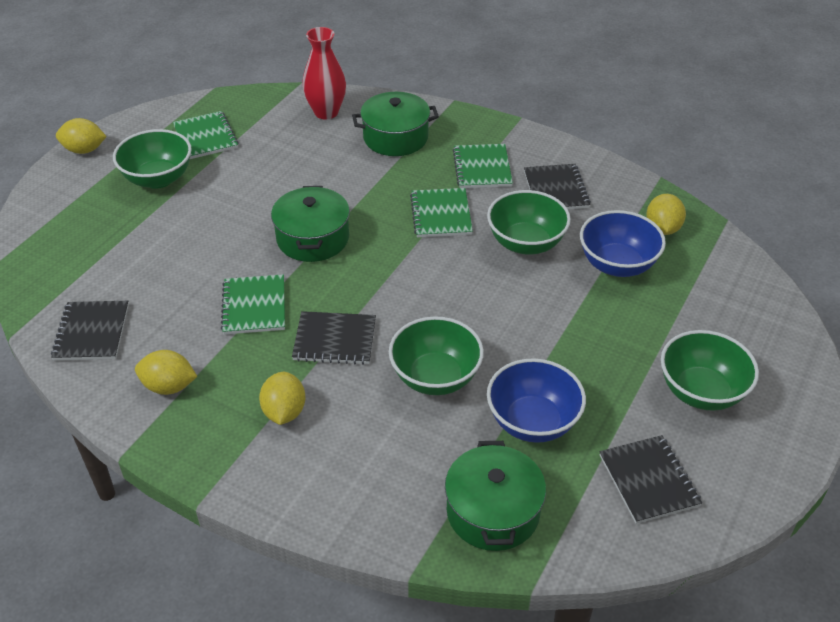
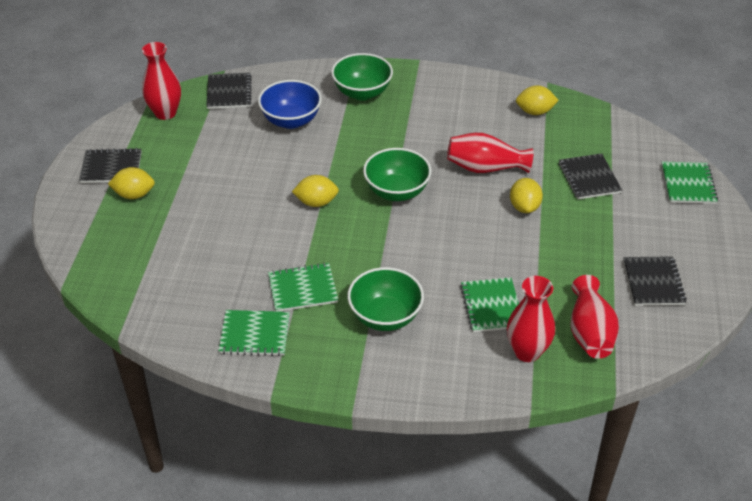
blue bowl: [487,358,586,443] [580,210,666,277] = 2 -> [258,80,322,129] = 1
green bowl: [113,129,192,189] [389,316,484,395] [487,190,571,255] [661,330,759,411] = 4 -> [331,53,393,100] [347,267,424,331] [363,148,431,201] = 3
green pot: [271,186,350,262] [352,92,439,156] [445,441,546,551] = 3 -> none = 0
red vase: [302,27,346,119] = 1 -> [142,42,181,120] [447,133,534,173] [507,276,555,362] [571,275,619,359] = 4

